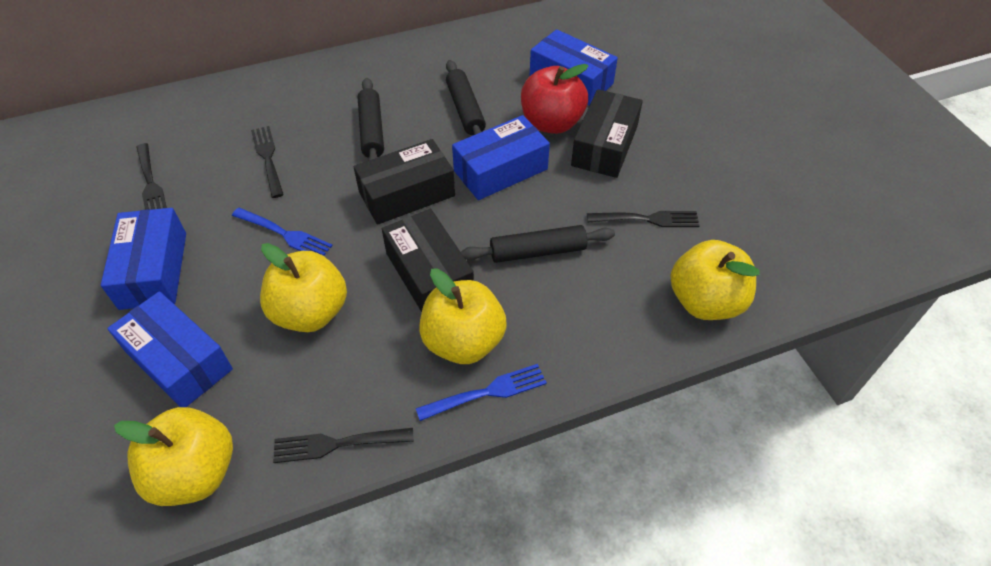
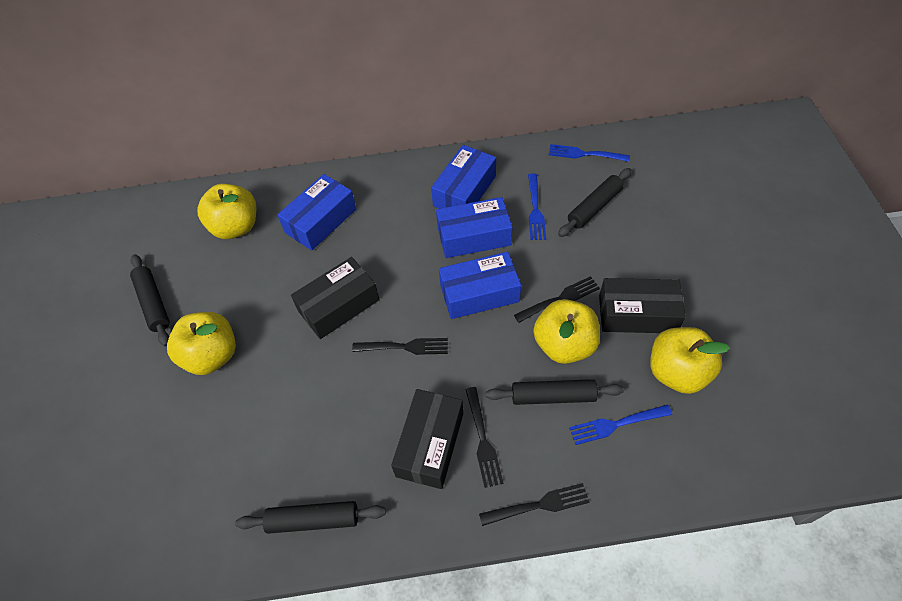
black rolling pin: [358,78,384,161] [446,60,486,135] [461,225,615,263] = 3 -> [130,254,170,347] [235,501,386,534] [486,379,624,405] [558,168,632,237] = 4
blue fork: [232,208,333,256] [416,364,547,421] = 2 -> [528,173,546,240] [549,144,630,162] [569,405,672,445] = 3
red apple: [521,64,589,134] = 1 -> none = 0

